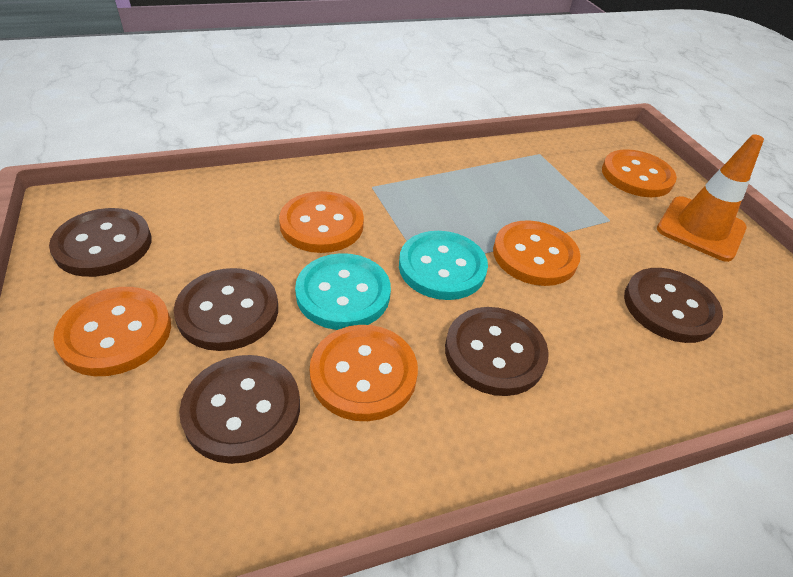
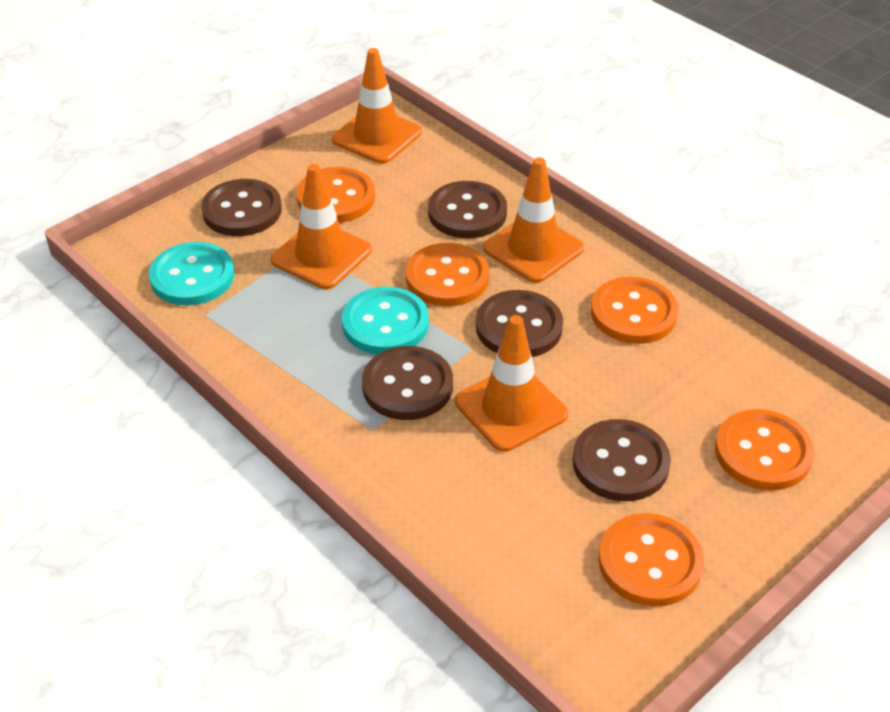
orange traffic cone: [657,134,764,262] = 1 -> [271,164,372,289] [332,48,422,164] [455,315,568,452] [483,157,584,283] = 4

